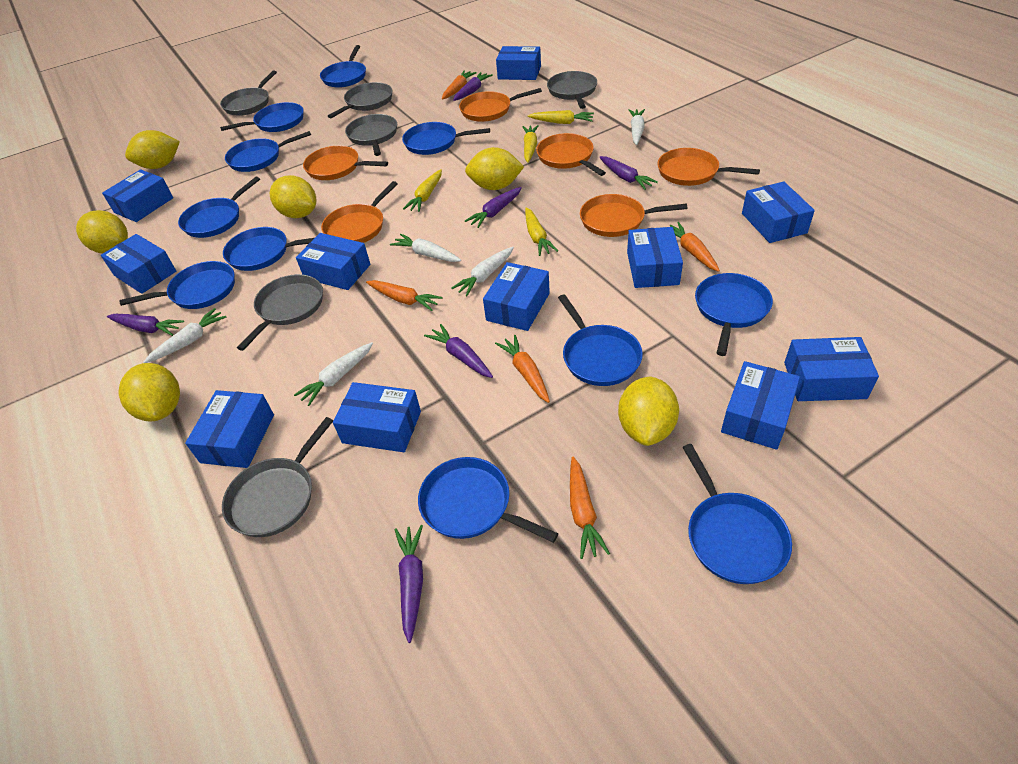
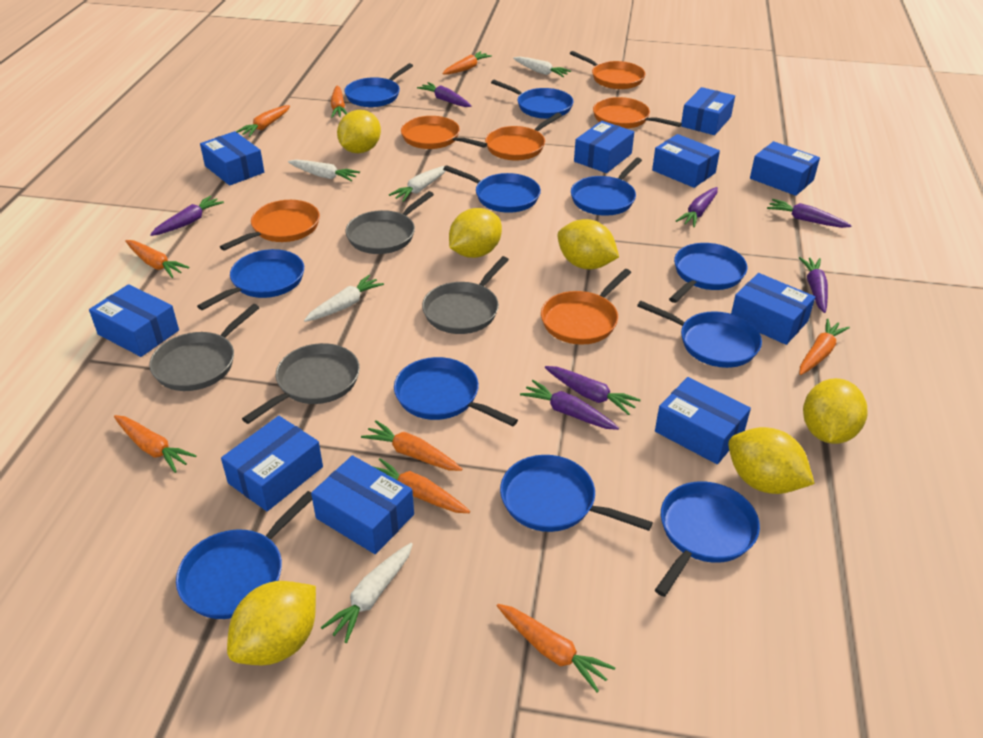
blue box: [101,234,176,294] [102,169,173,222] [185,390,274,468] [296,233,370,290] [333,382,421,452] [483,262,550,331] [496,46,541,80] [627,227,683,288] [721,361,800,450] [742,181,815,243] [784,337,879,401] = 11 -> [89,284,179,357] [200,131,264,186] [221,416,323,511] [311,455,414,554] [574,121,634,173] [652,134,720,188] [655,377,751,464] [681,87,735,135] [731,273,815,345] [750,141,820,196] = 10
grey pan: [220,70,277,116] [222,417,333,537] [237,274,323,351] [328,82,393,118] [345,114,397,156] [547,71,597,109] = 6 -> [149,304,260,391] [242,343,360,424] [345,191,434,254] [422,256,509,334] = 4
orange carrot: [366,280,442,311] [442,70,477,100] [495,335,550,403] [570,457,610,559] [670,222,720,272] = 5 -> [114,415,197,473] [125,240,189,278] [236,105,290,137] [331,86,347,118] [361,420,462,471] [373,458,470,513] [443,51,492,75] [497,604,616,692] [799,318,850,375] = 9
purple carrot: [107,314,184,336] [394,525,423,643] [424,324,493,378] [453,72,493,101] [465,187,522,228] [599,156,658,190] = 6 -> [150,196,224,236] [417,82,471,107] [520,380,619,430] [545,366,641,415] [676,187,718,227] [767,199,852,228] [799,257,828,313] = 7
yellow carrot: [403,169,442,212] [522,125,539,163] [525,207,558,256] [528,110,594,124] = 4 -> none = 0

